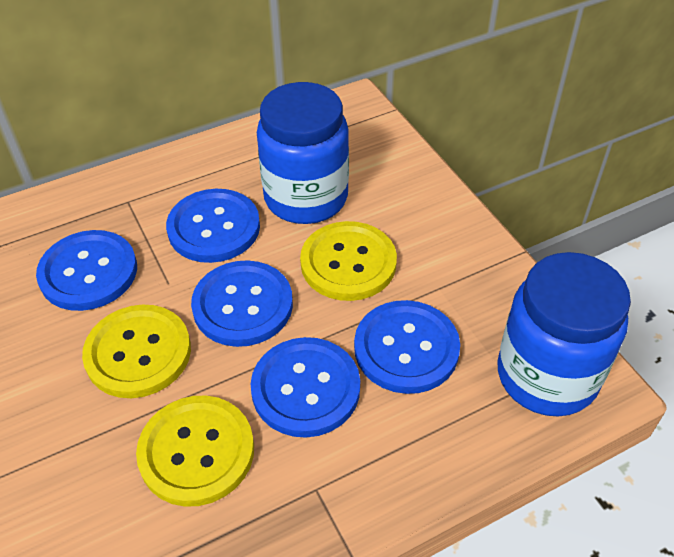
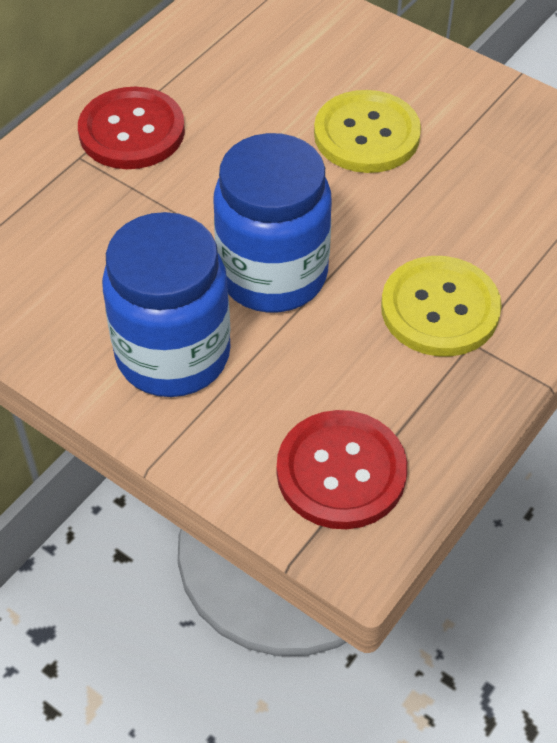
blue button: [36,230,137,311] [166,189,260,263] [191,260,293,347] [251,337,360,438] [354,300,460,394] = 5 -> none = 0
red button: none = 0 -> [78,87,185,169] [277,410,407,529] = 2
yellow button: [82,305,191,398] [136,396,254,507] [300,221,397,301] = 3 -> [314,90,421,173] [381,256,502,357] = 2

